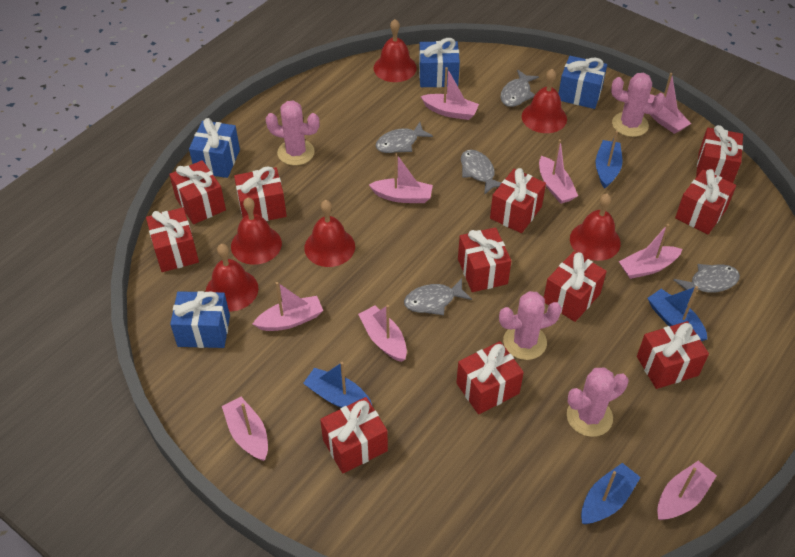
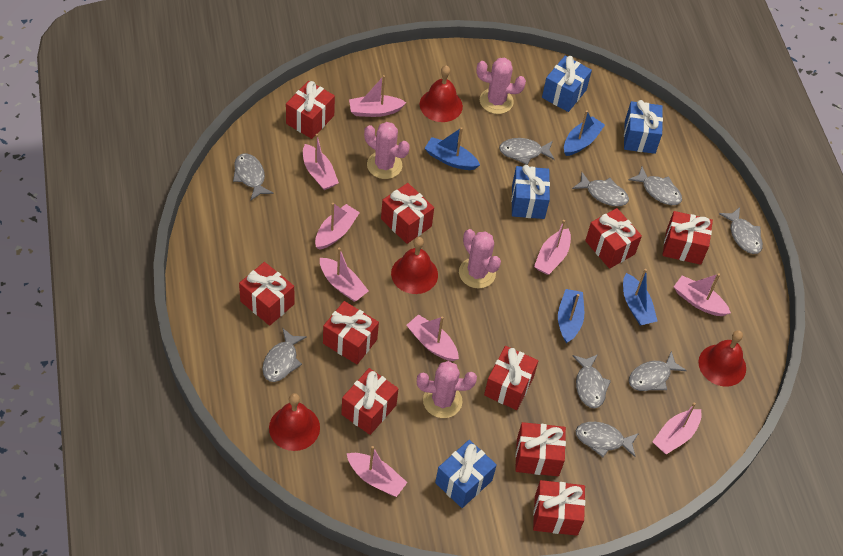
grey fish: [375,122,433,153] [404,278,472,315] [461,150,501,195] [500,70,539,107] [673,264,740,296] = 5 -> [233,153,274,201] [263,328,307,382] [499,138,555,165] [572,172,629,206] [573,354,611,408] [576,422,639,457] [628,167,682,205] [629,351,687,391] [719,207,763,254] = 9
red bell: [205,244,258,312] [231,198,282,265] [304,200,355,267] [374,19,417,82] [522,69,567,133] [570,194,621,261] = 6 -> [269,393,320,451] [391,237,438,294] [420,65,463,122] [699,330,746,387] = 4
red gift: [146,207,199,272] [169,160,226,224] [234,166,287,221] [320,397,388,474] [456,341,524,414] [458,227,511,292] [490,168,546,233] [544,251,607,322] [637,321,709,389] [675,169,736,234] [696,125,743,183] = 11 -> [239,262,294,326] [286,81,335,139] [323,301,379,364] [341,368,398,435] [381,183,434,244] [484,346,538,410] [515,422,566,476] [533,480,585,536] [585,208,642,269] [662,211,713,265] = 10

